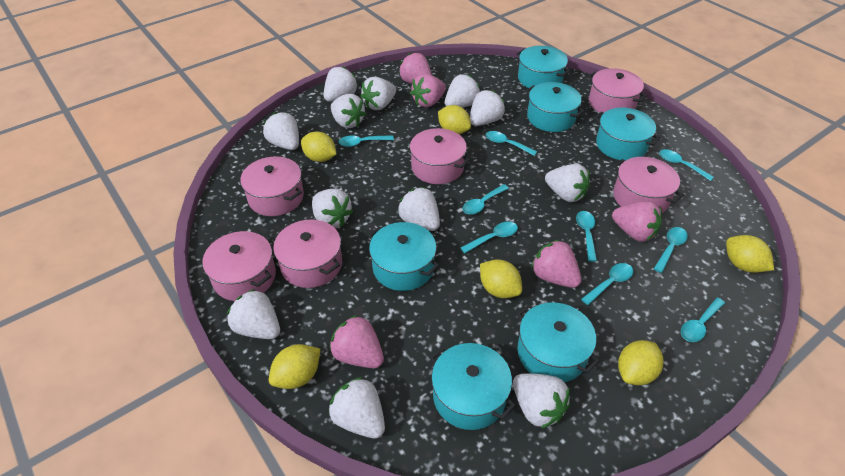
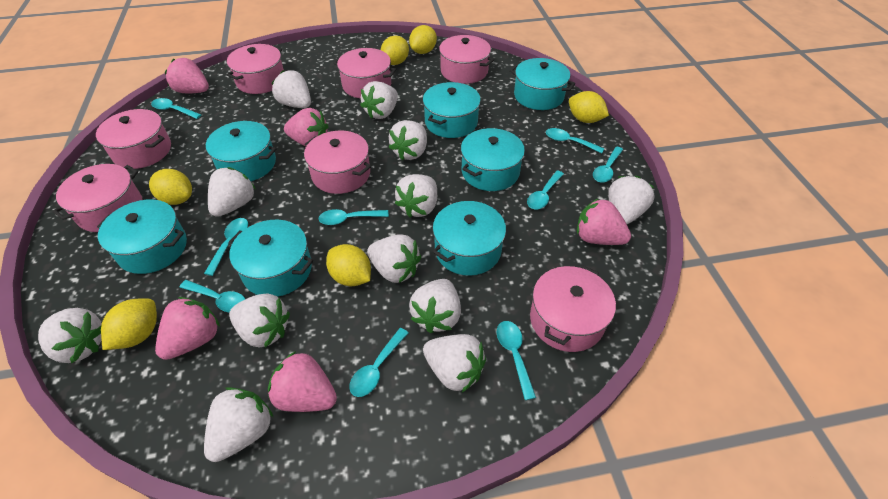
pink pot: [202,231,276,301] [240,157,304,216] [273,219,342,288] [407,128,470,184] [588,68,647,113] [613,157,684,213] = 6 -> [53,164,142,232] [96,109,171,169] [227,44,284,94] [304,131,371,194] [333,48,396,98] [437,35,494,84] [530,265,616,352] = 7
turquoise pot: [368,222,439,291] [430,343,515,430] [516,46,570,88] [517,302,600,382] [526,82,585,132] [594,108,661,161] = 6 -> [97,200,187,274] [204,121,276,181] [228,220,313,297] [423,82,481,138] [433,201,506,276] [461,128,525,191] [510,58,575,110] = 7

